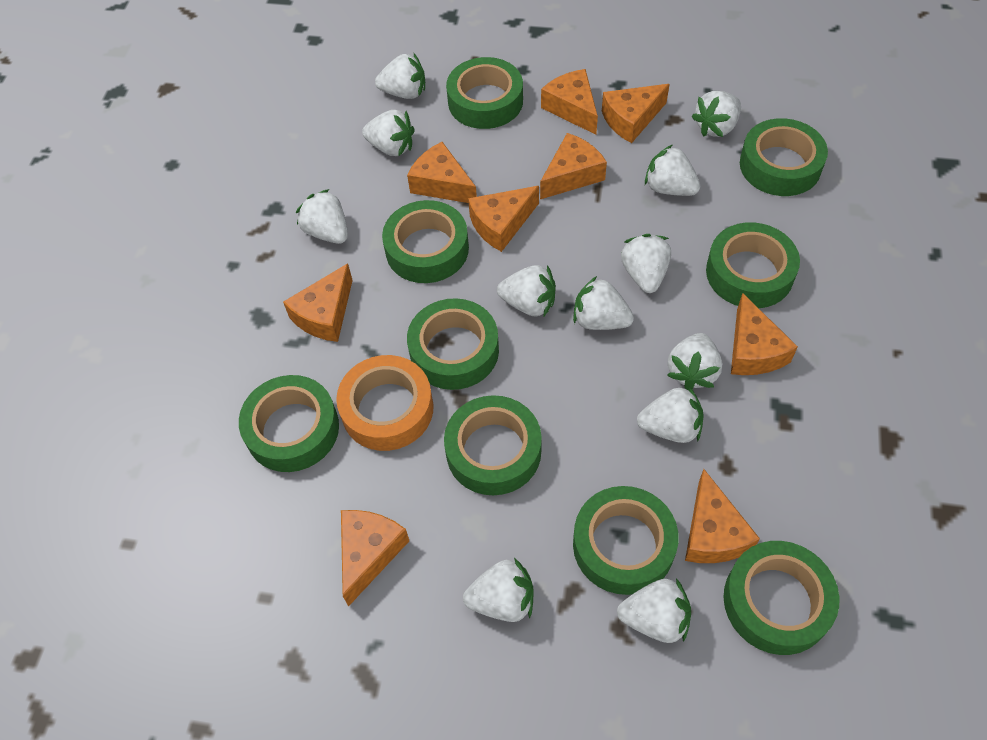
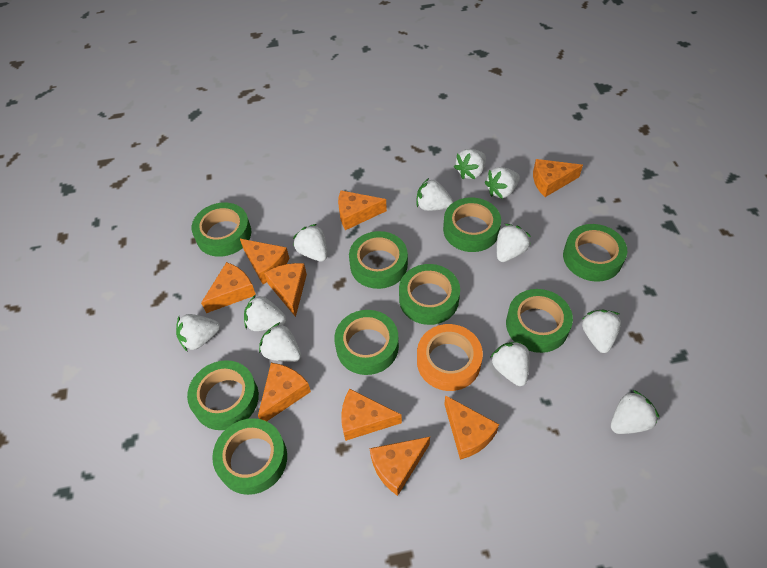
white strawberry: [296,189,348,244] [362,110,415,156] [375,54,425,99] [463,558,533,622] [497,265,556,316] [573,276,634,330] [617,579,691,643] [621,234,671,293] [637,385,704,443] [645,145,700,196] [667,333,723,391] [691,91,741,137] = 12 -> [176,314,220,352] [244,294,286,331] [259,322,301,362] [293,224,327,262] [417,178,453,211] [454,149,486,179] [485,167,520,199] [490,341,530,386] [496,224,531,262] [582,310,621,353] [611,390,659,434] = 11

